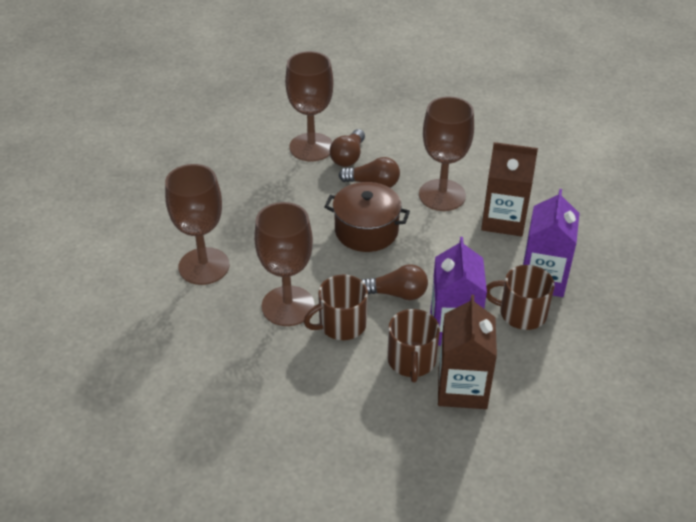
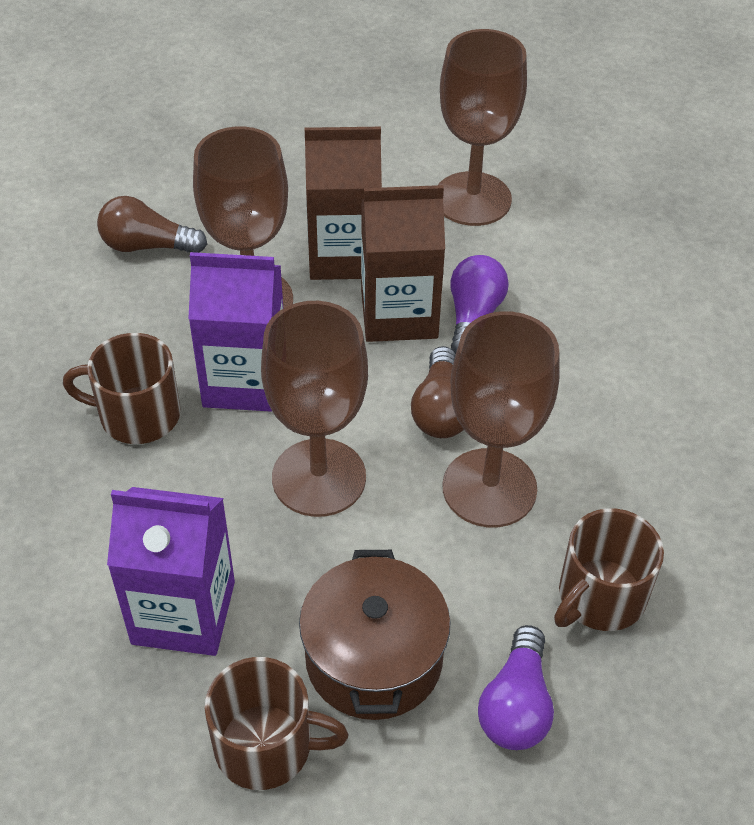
brown light bulb: [330,129,365,167] [339,157,400,188] [361,264,428,300] = 3 -> [97,196,207,253] [411,346,464,438] = 2
purple light bulb: none = 0 -> [450,255,509,354] [478,625,554,750] = 2

